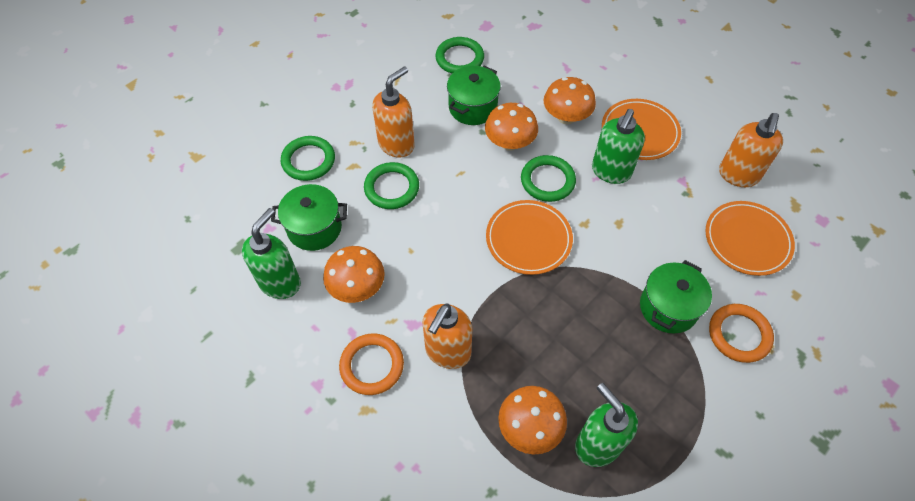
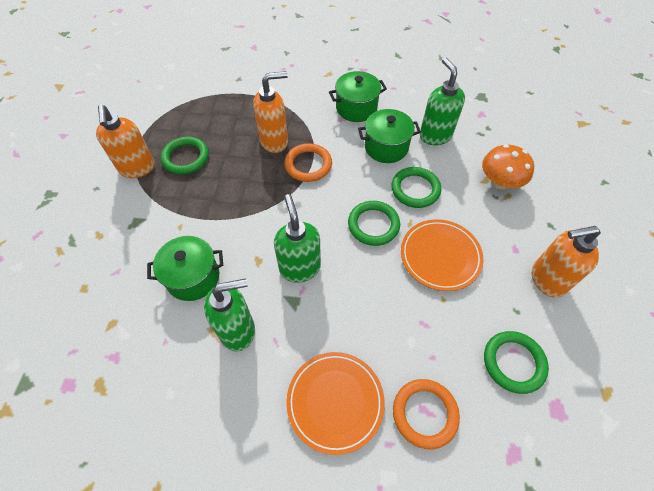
orange mushroom: [323,246,385,303] [485,103,538,151] [498,386,567,455] [544,77,596,124] = 4 -> [482,144,534,189] = 1
orange plate: [486,200,573,275] [602,99,681,160] [705,201,795,276] = 3 -> [286,352,385,455] [401,219,483,291] = 2

